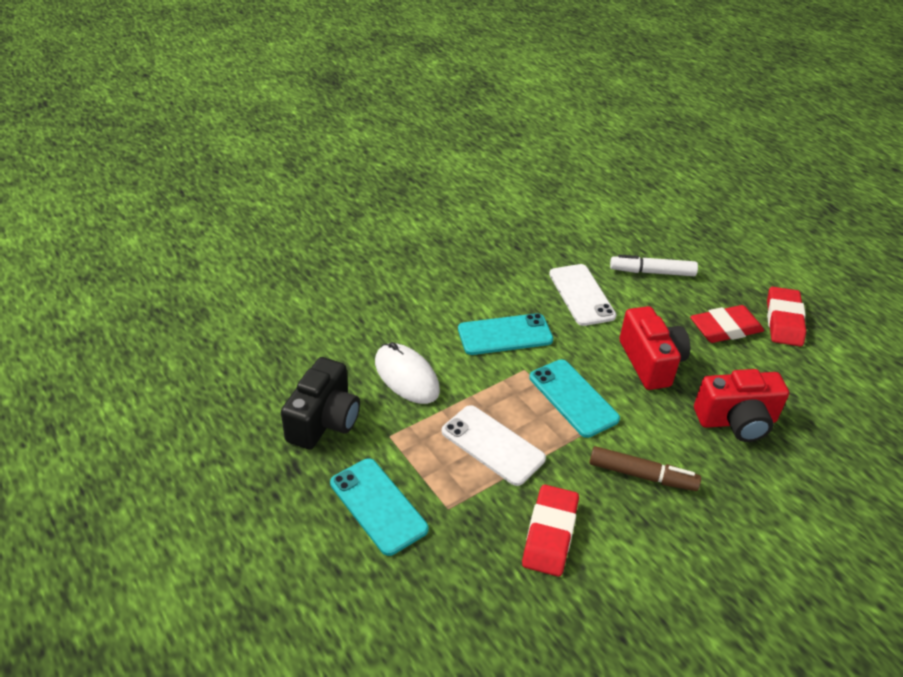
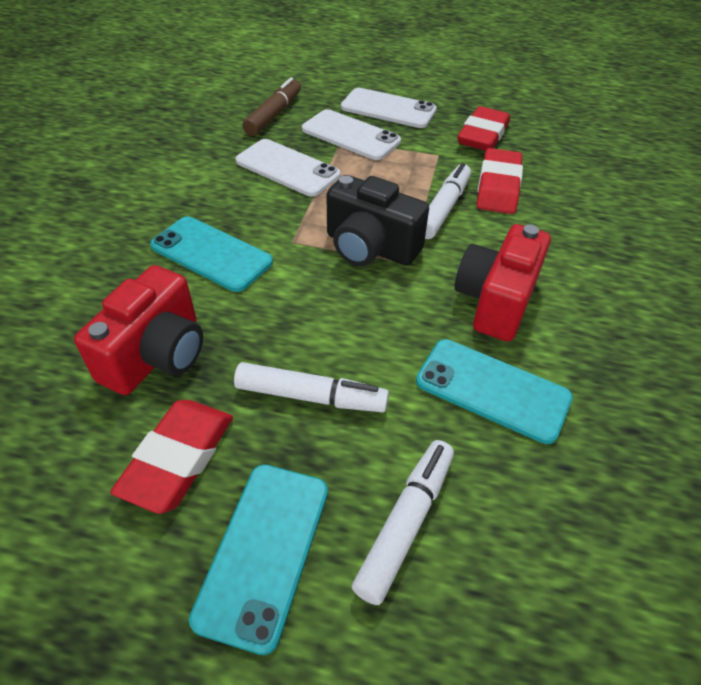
white marker: [610,254,698,276] = 1 -> [234,362,389,412] [352,440,454,605] [425,163,471,239] = 3
white mouse: [375,342,440,404] = 1 -> none = 0
white phone: [442,405,546,486] [549,264,617,326] = 2 -> [235,139,340,197] [302,109,401,160] [341,88,437,128] = 3

